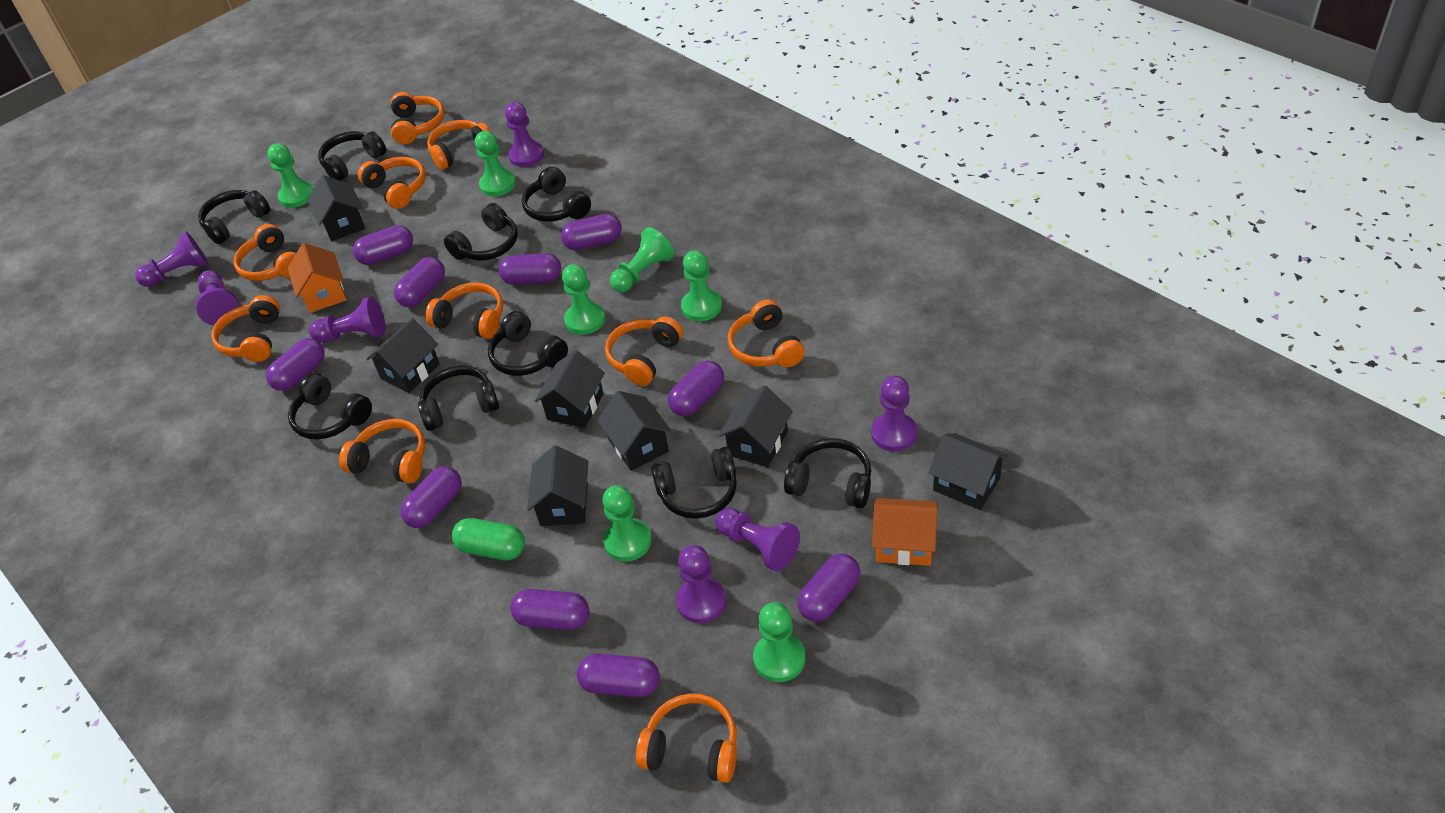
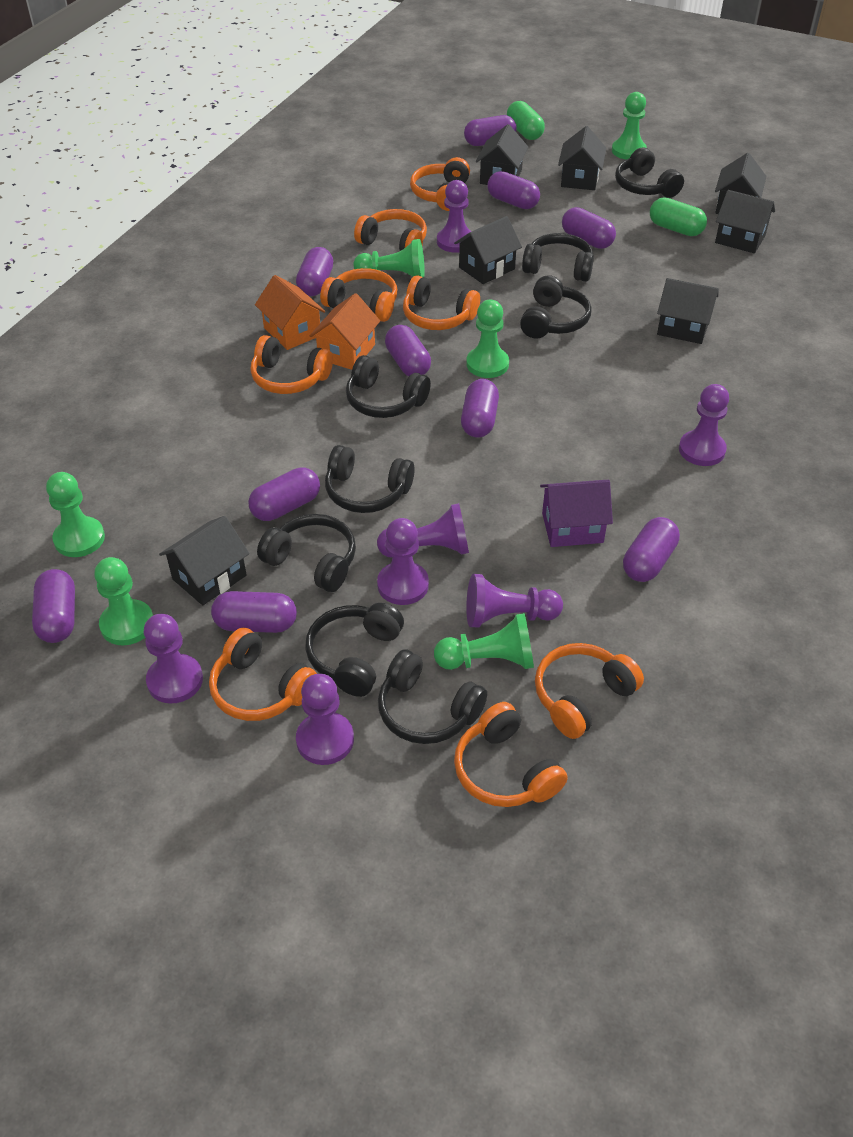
black headphones: [198,190,270,244] [288,373,372,440] [318,131,386,181] [418,366,499,431] [444,203,518,261] [488,311,568,376] [522,167,591,222] [651,447,737,519] [784,438,871,508] = 9 -> [257,514,356,592] [305,603,404,697] [325,445,415,513] [346,355,431,418] [378,649,487,744] [520,275,592,338] [522,233,594,282] [615,147,684,198] = 8
green capsule: [452,518,525,561] = 1 -> [507,101,545,140] [650,197,707,236] = 2
green pawn: [267,143,314,208] [475,131,516,196] [562,264,605,335] [602,485,652,562] [610,227,675,292] [681,250,722,322] [753,602,806,682] = 7 -> [46,472,105,557] [94,557,153,645] [353,239,425,277] [434,613,534,670] [466,300,509,378] [612,92,647,160] = 6
orange headphones: [211,295,280,362] [234,224,297,281] [339,419,425,483] [358,157,426,209] [391,92,445,144] [425,282,503,339] [427,120,491,170] [605,316,683,386] [636,693,737,783] [728,299,805,367] = 10 -> [209,628,317,721] [250,335,333,394] [320,268,397,322] [354,209,427,251] [403,275,480,330] [410,157,470,211] [454,702,568,807] [535,643,644,739] = 8
purple house: none = 0 -> [540,480,613,547] = 1

